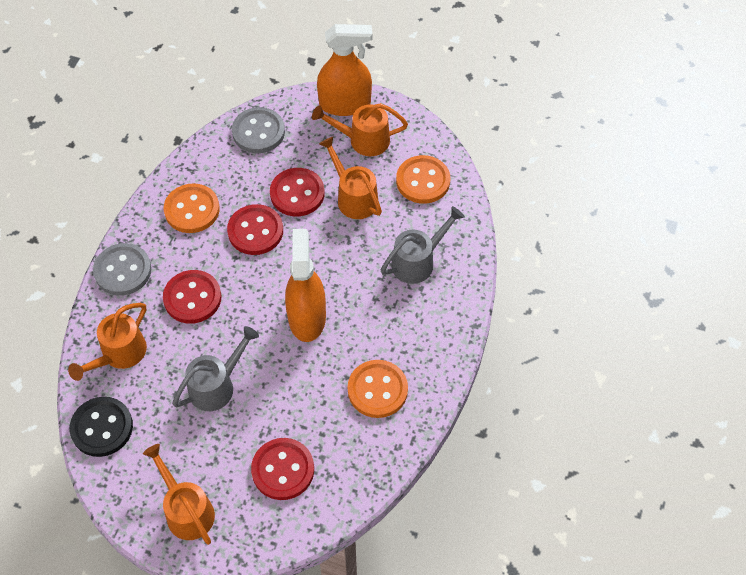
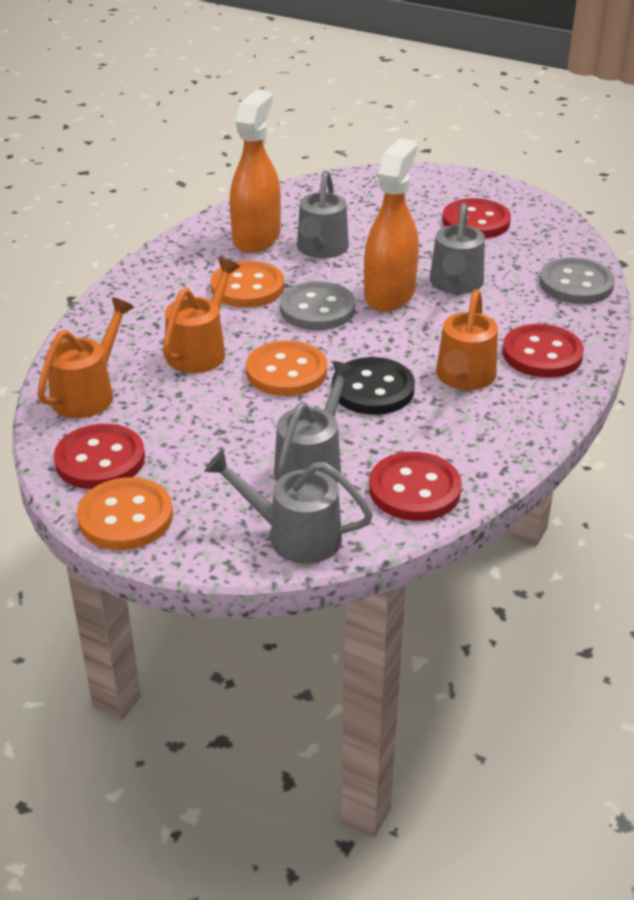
grey watering can: [172,326,259,411] [381,206,465,284] = 2 -> [204,450,373,564] [274,361,357,483] [297,170,349,258] [430,203,485,294] = 4
orange watering can: [68,303,147,381] [143,444,215,545] [312,103,408,156] [319,137,382,219] = 4 -> [37,297,135,418] [163,258,240,373] [436,289,498,390] = 3

